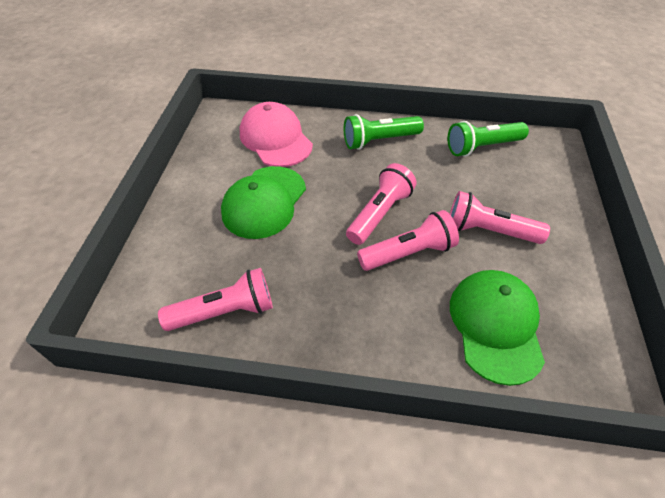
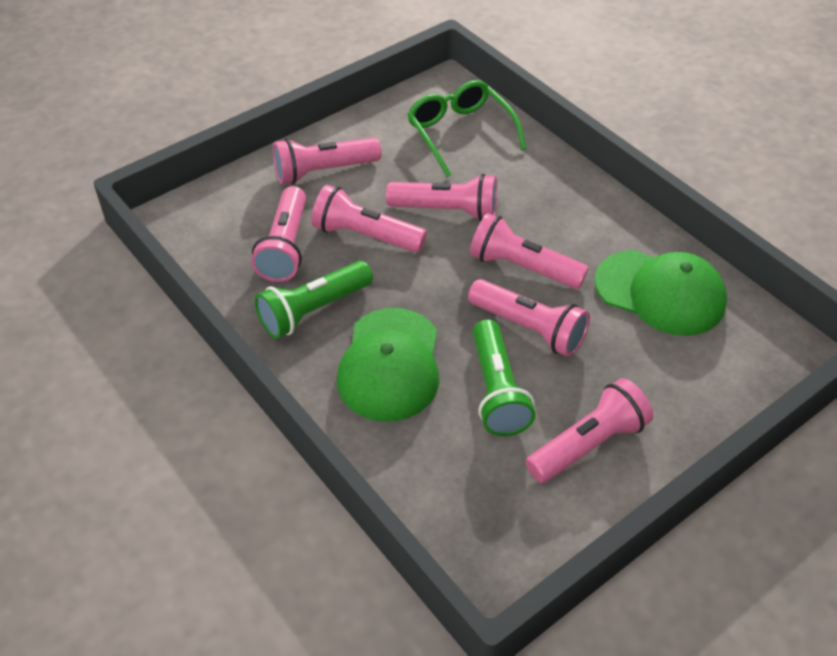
green glasses: none = 0 -> [407,80,527,177] = 1
pink cap: [240,102,313,167] = 1 -> none = 0
pink flashlight: [158,268,273,331] [346,163,416,245] [357,210,459,271] [450,191,550,244] = 4 -> [251,186,306,282] [273,137,381,185] [311,185,427,253] [386,174,497,221] [468,279,590,357] [470,213,589,289] [525,378,653,483] = 7

